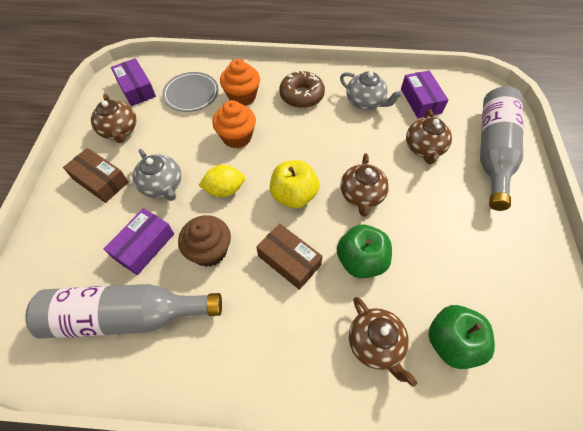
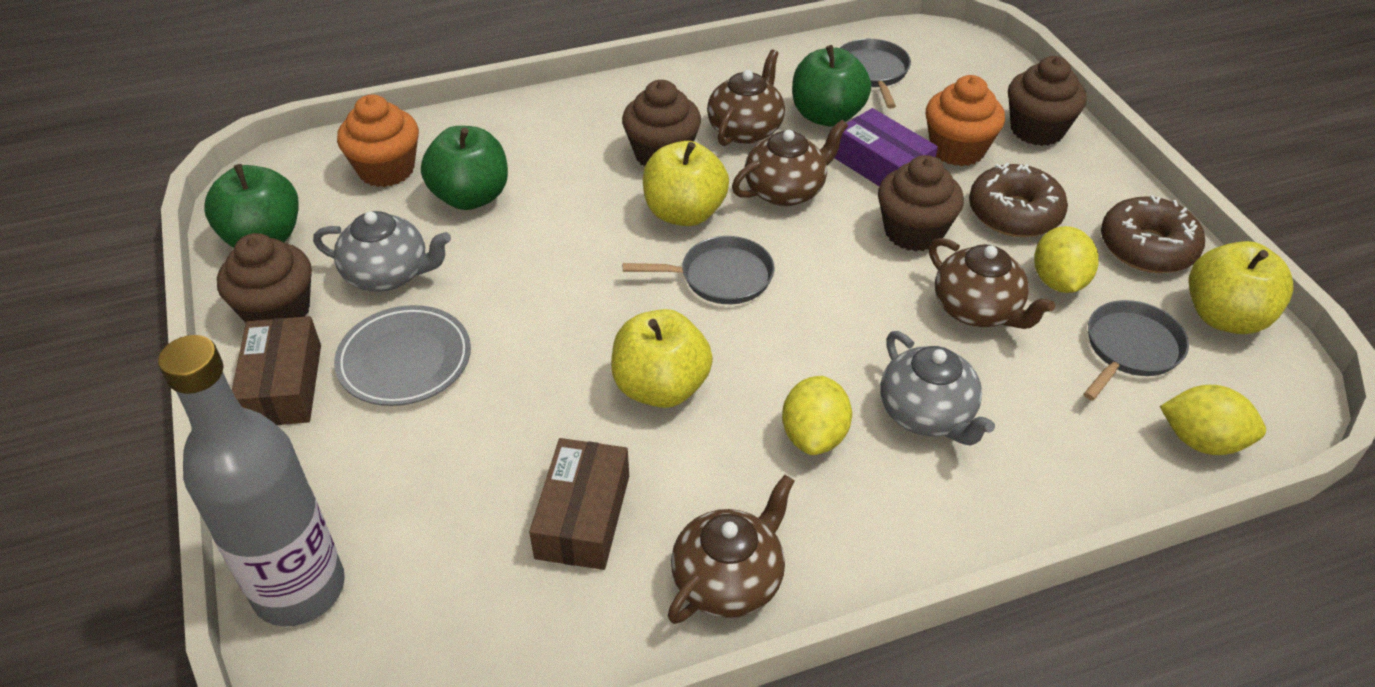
brown cupcake: [178,215,231,267] = 1 -> [217,233,312,323] [622,80,701,166] [878,155,964,251] [1008,56,1087,146] = 4
brown donut: [279,70,325,108] = 1 -> [969,163,1068,237] [1101,195,1205,273] = 2
green apple: [337,224,392,278] [428,305,495,369] = 2 -> [204,164,299,248] [421,126,508,210] [792,45,871,127] = 3
grey bottle: [25,284,222,339] [480,87,523,211] = 2 -> [158,335,345,626] = 1
grey pan: none = 0 -> [623,236,774,304] [840,39,911,109] [1084,300,1189,400] = 3
purple box: [104,208,174,275] [111,58,156,106] [401,70,448,118] = 3 -> [835,108,938,187] = 1
yellow apple: [270,160,319,208] = 1 -> [611,309,713,408] [643,141,729,226] [1188,241,1294,334] = 3
yellow lemon: [199,165,245,197] = 1 -> [782,376,852,455] [1034,226,1099,293] [1160,385,1266,455] = 3

